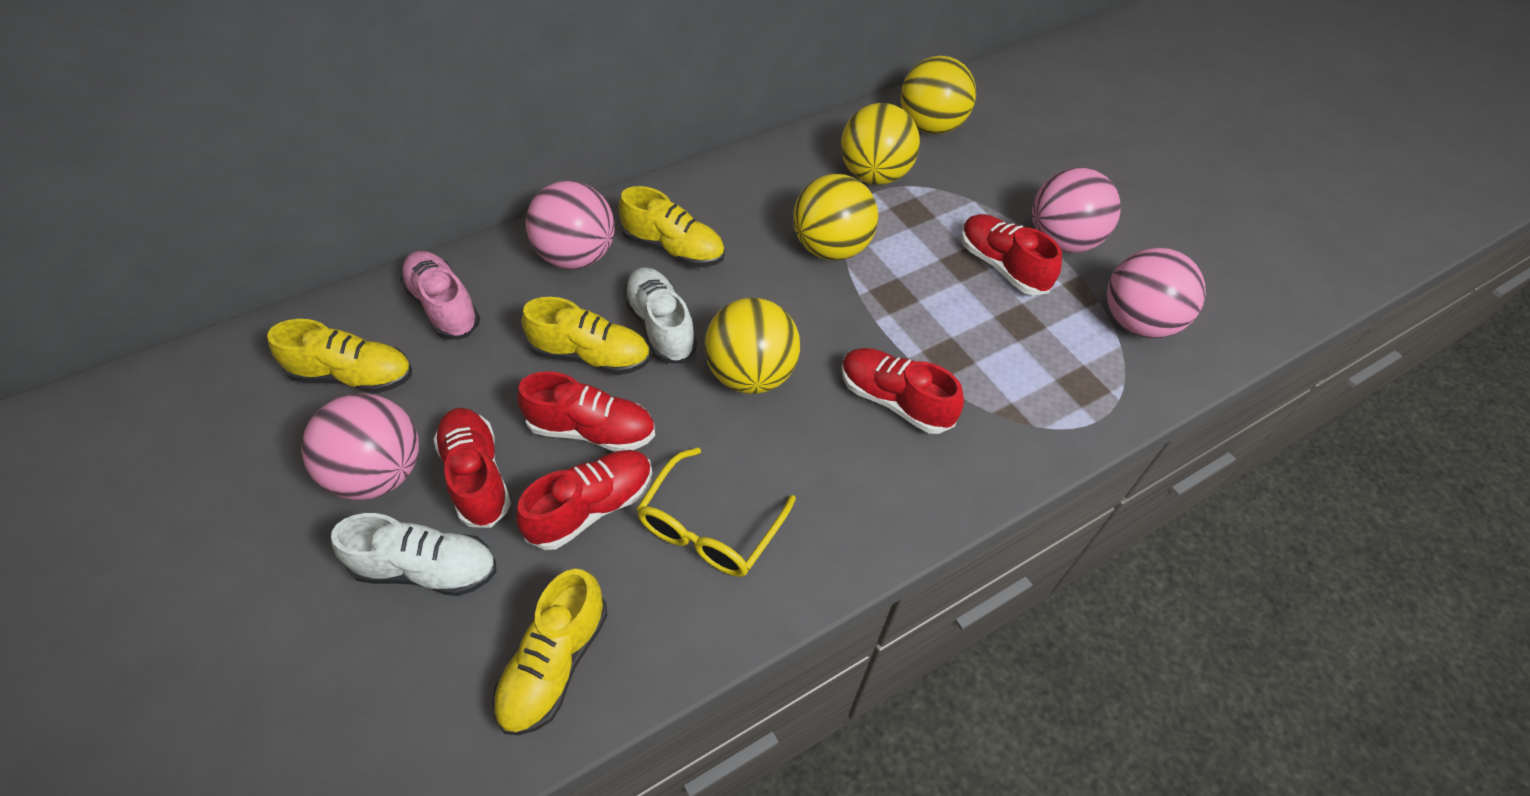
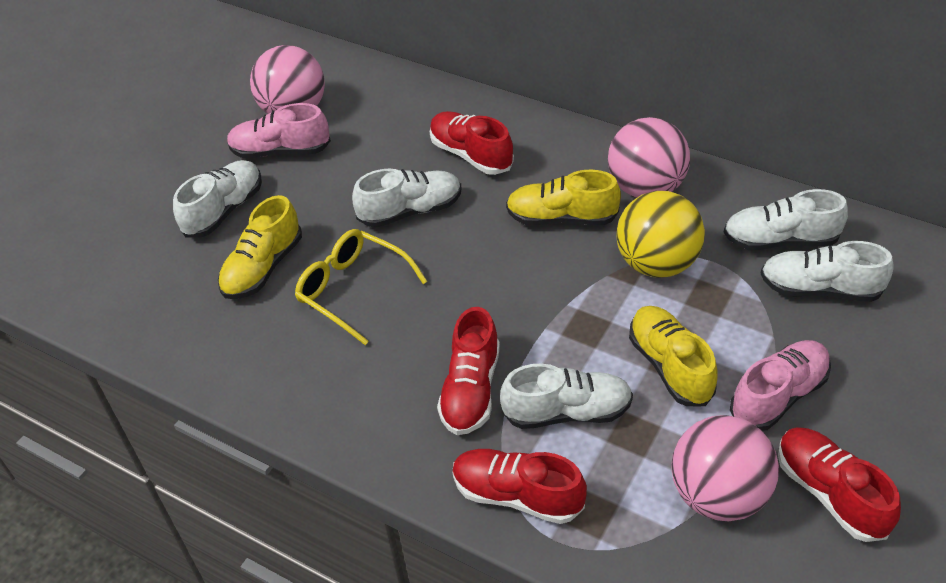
pink ball: [301,393,419,500] [526,181,615,269] [1032,167,1121,253] [1107,248,1206,338] = 4 -> [250,45,325,114] [608,117,690,198] [671,415,779,521] = 3
pink shoe: [400,251,480,340] = 1 -> [227,103,331,158] [730,340,831,431] = 2
red shoe: [433,408,511,528] [516,450,653,550] [517,371,655,451] [842,348,964,434] [961,214,1062,295] = 5 -> [430,111,514,175] [437,307,500,435] [453,449,587,524] [778,427,901,542] = 4
white shoe: [331,513,496,596] [623,267,697,363] = 2 -> [173,160,262,238] [352,169,461,228] [500,363,633,429] [723,189,848,250] [761,241,894,302] = 5
yellow ball: [704,298,800,394] [793,174,878,260] [841,103,920,185] [901,56,976,134] = 4 -> [616,191,705,278] = 1
yellow shoe: [267,319,412,393] [492,569,608,735] [522,297,650,375] [619,186,725,267] = 4 -> [218,195,302,299] [506,170,621,225] [629,306,717,406] = 3

